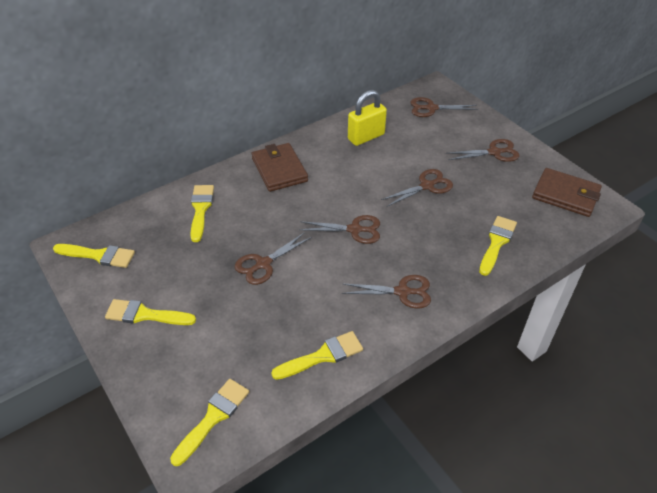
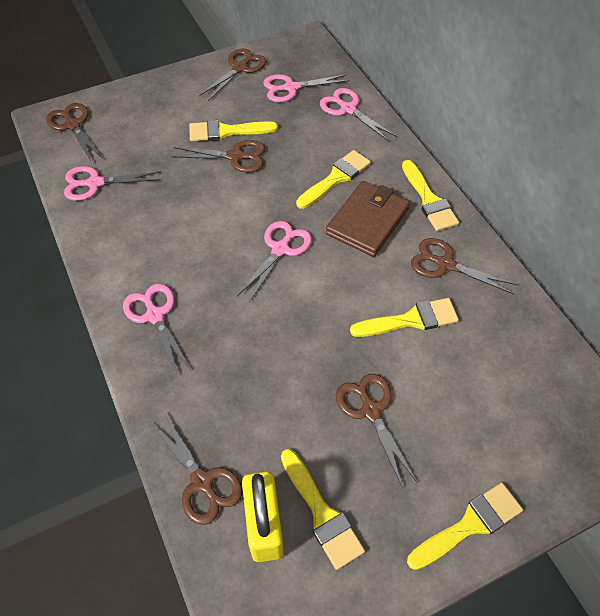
brown wallet: [251,143,308,192] [532,168,602,217] = 2 -> [326,181,410,257] = 1
pink scissors: none = 0 -> [64,166,161,201] [123,283,191,377] [237,221,312,302] [263,74,349,102] [320,88,396,141] = 5

